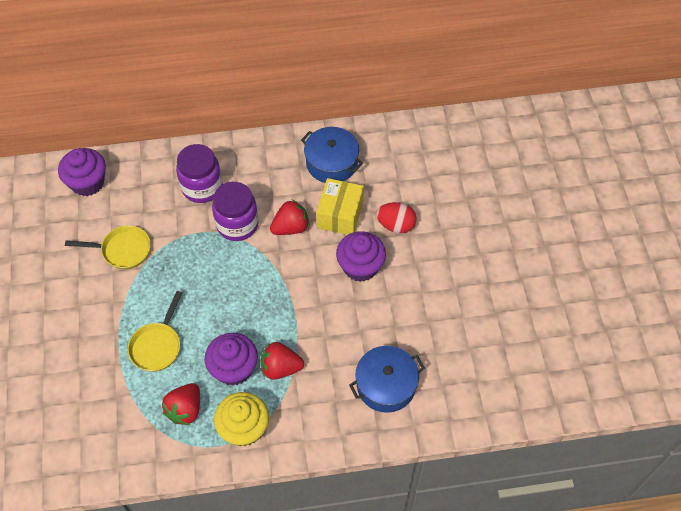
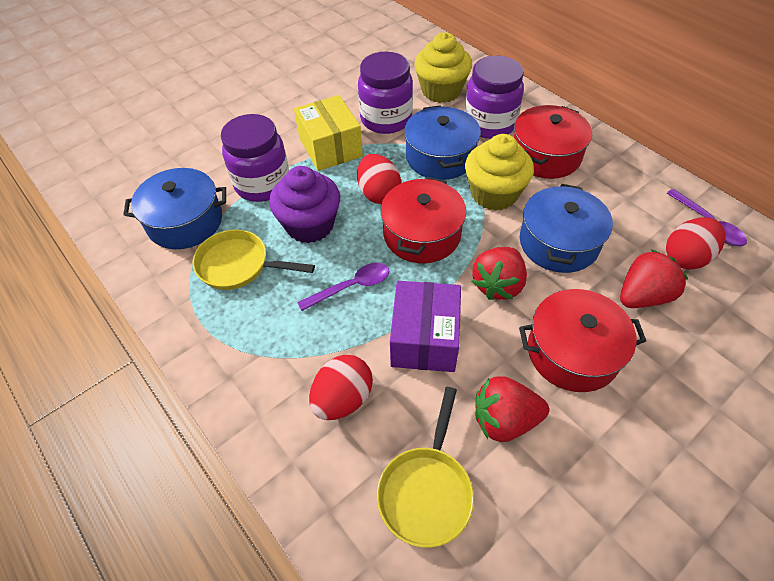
blue pot: [301,127,363,183] [349,346,425,413] = 2 -> [123,168,226,249] [404,105,481,180] [520,184,613,273] = 3
purple box: none = 0 -> [390,281,461,372] = 1
purple cupcake: [58,148,106,196] [205,333,258,386] [336,231,386,282] = 3 -> [269,166,340,243] = 1
purple jar: [176,144,223,203] [212,182,258,241] = 2 -> [221,114,289,202] [358,52,413,134] [464,56,524,139] = 3
purple spoon: none = 0 -> [297,263,389,311] [667,189,747,246] = 2
red egg: [376,202,417,233] = 1 -> [309,355,373,420] [357,154,401,204] [666,217,725,270] = 3
red pot: none = 0 -> [380,177,466,263] [514,105,592,179] [519,289,646,392] = 3
yellow cupcake: [214,392,269,446] = 1 -> [414,32,472,103] [465,134,534,211] = 2

